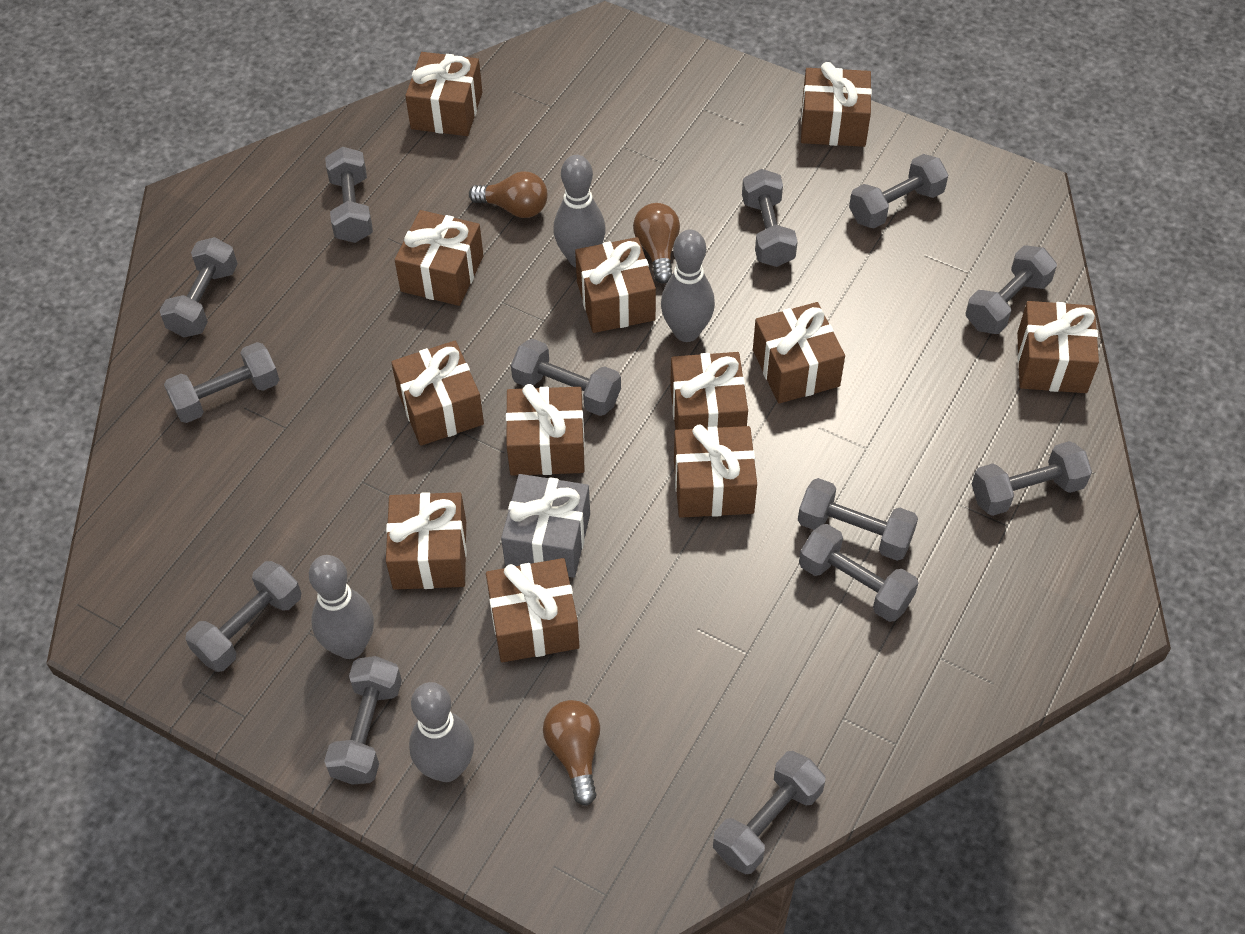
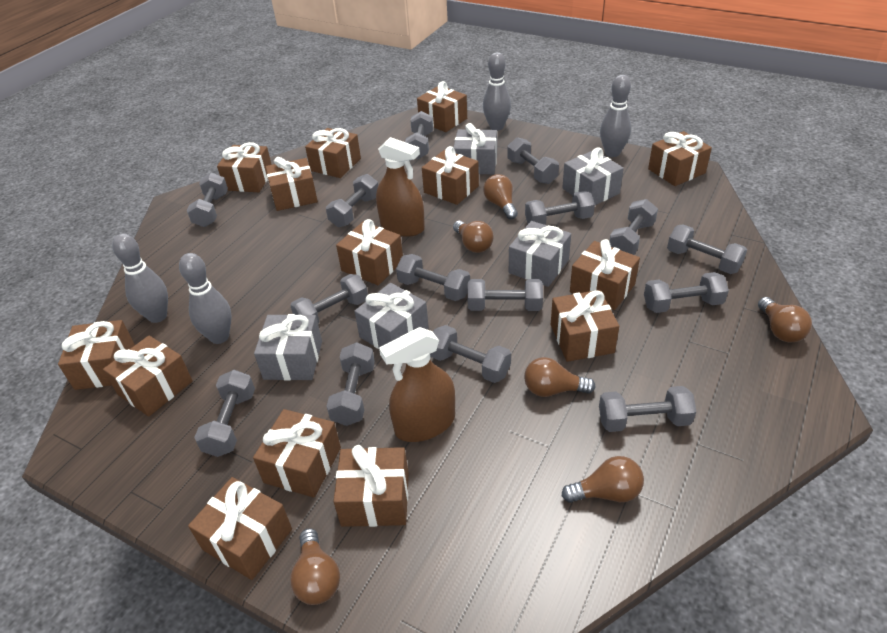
brown gift: [386,492,467,590] [391,341,484,446] [395,210,484,306] [405,52,482,136] [486,558,579,662] [506,384,585,476] [575,237,656,333] [670,352,748,430] [674,424,757,518] [753,302,845,403] [801,62,872,147] [1017,301,1099,393] = 12 -> [58,320,135,390] [103,336,193,417] [188,477,292,580] [217,142,272,192] [253,409,341,498] [266,157,318,211] [305,128,361,178] [333,445,409,527] [336,219,403,286] [417,81,467,132] [422,146,479,205] [551,290,619,362] [570,239,640,310] [648,131,712,186] = 14
brown light bulb: [469,171,547,218] [543,700,600,806] [633,203,680,284] = 3 -> [290,528,340,605] [453,221,494,253] [483,174,518,219] [524,357,595,397] [562,456,644,503] [758,297,812,343] = 6
brown spray bottle: none = 0 -> [376,137,425,237] [379,327,455,442] = 2
grey dumbbell: [160,237,238,337] [164,342,279,423] [185,561,301,672] [324,656,402,785] [325,147,373,243] [511,339,621,416] [713,751,825,875] [742,169,798,267] [798,478,918,561] [799,524,918,622] [849,154,948,229] [966,245,1057,334] [972,441,1092,516] = 13 -> [187,172,228,227] [194,370,255,457] [290,274,368,324] [326,174,378,227] [326,342,375,426] [396,254,470,301] [405,111,433,159] [430,325,511,383] [467,279,543,311] [507,137,559,184] [525,191,595,225] [599,386,697,432] [609,199,658,255] [644,272,729,313] [667,224,747,274] = 15
grey gift: [501,474,590,578] = 1 -> [254,314,322,380] [354,283,429,349] [453,123,497,174] [509,221,571,287] [562,147,624,205] = 5

